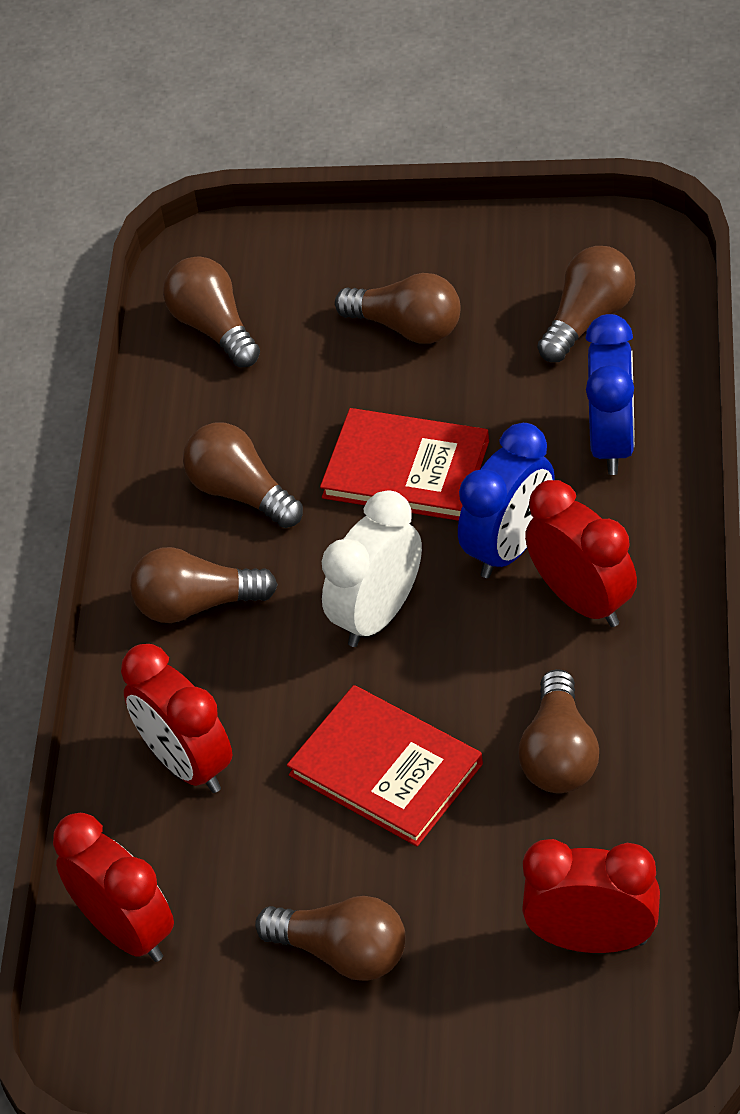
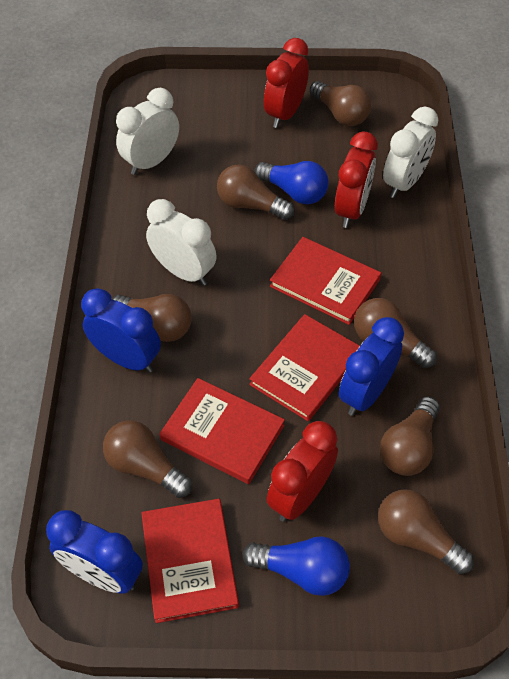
blue clock: [458,423,555,578] [585,314,635,475] = 2 -> [46,510,143,594] [81,288,161,373] [339,317,404,416] = 3
blue light bulb: none = 0 -> [242,536,350,596] [254,161,329,205] = 2
red book: [287,685,483,847] [320,408,489,521] = 2 -> [141,499,239,623] [160,378,285,484] [249,314,360,421] [270,237,381,325] = 4
red clock: [53,813,174,962] [121,644,233,793] [522,839,660,953] [525,480,637,627] = 4 -> [264,38,309,128] [267,421,338,522] [335,131,378,228] = 3
white clock: [322,490,422,647] = 1 -> [116,88,179,175] [146,199,217,286] [383,107,438,198] = 3

